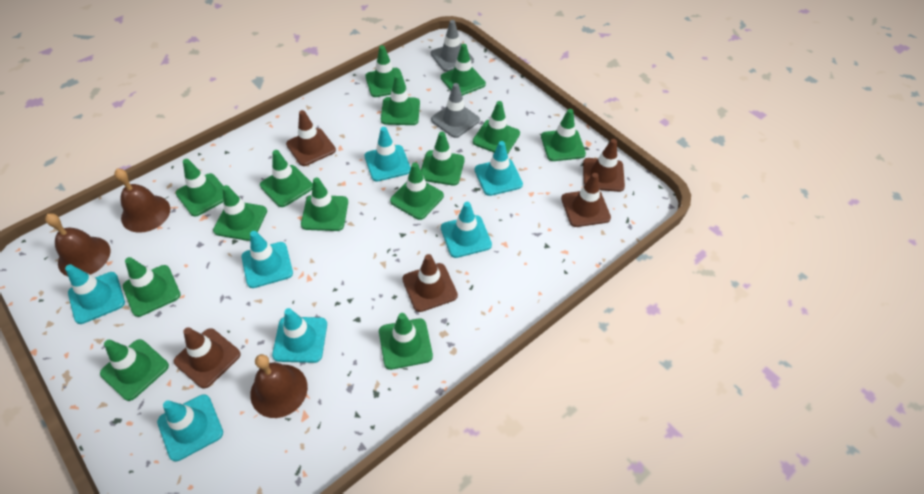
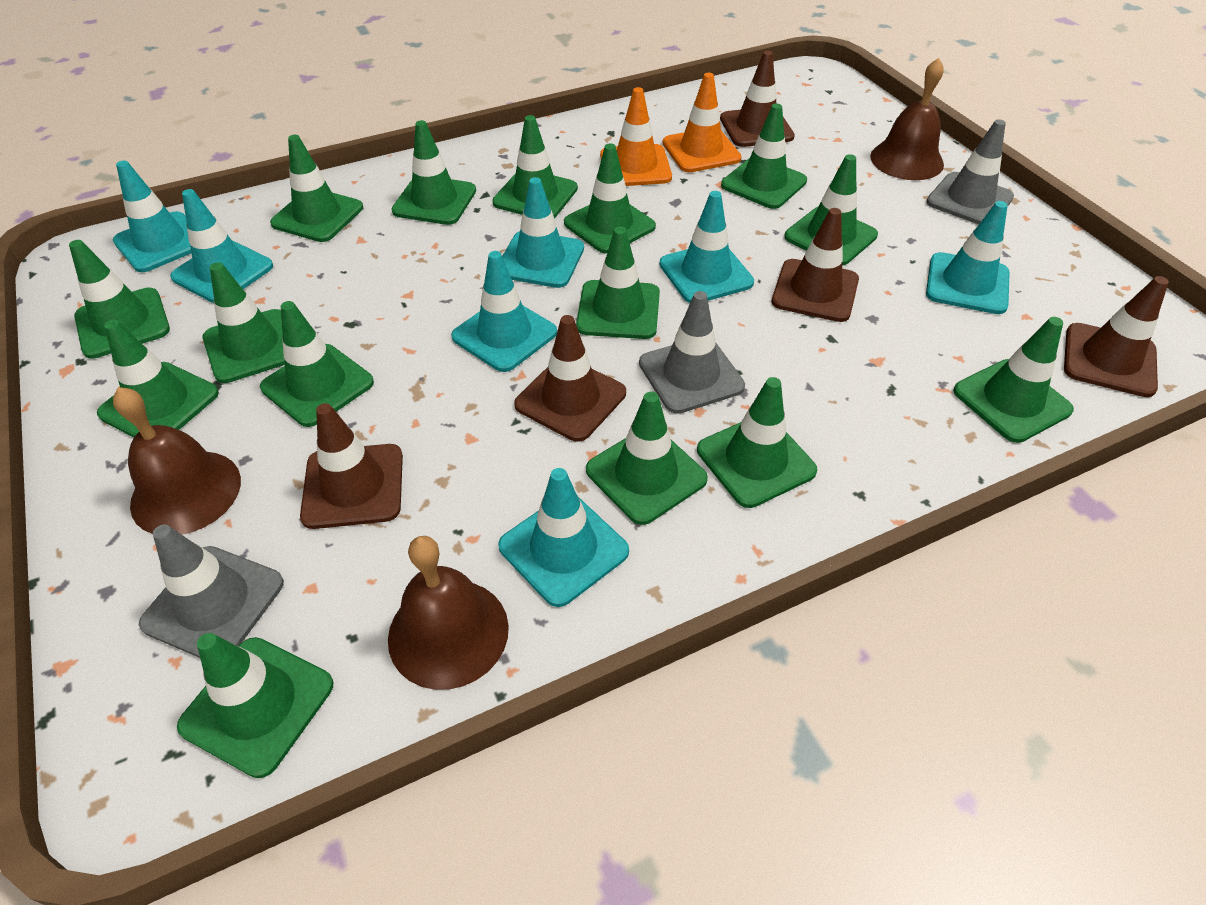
green traffic cone: [100,339,169,401] [123,257,181,317] [176,159,223,217] [213,185,267,241] [260,150,313,207] [301,178,348,231] [365,45,406,97] [379,313,433,370] [381,74,420,125] [390,163,444,220] [421,132,465,186] [441,44,486,96] [473,101,520,154] [541,109,586,161] = 14 -> [69,240,170,359] [97,320,219,438] [177,633,333,778] [203,262,285,383] [260,301,374,427] [270,135,363,242] [392,120,476,225] [492,115,578,218] [564,144,656,254] [576,227,660,339] [586,392,708,525] [697,377,817,508] [721,103,807,209] [784,154,878,266] [953,317,1074,443] = 15
grey traffic cone: [431,20,474,72] [431,83,480,138] = 2 -> [139,525,284,658] [639,291,745,414] [926,119,1014,224] = 3
orange traffic cone: none = 0 -> [600,87,672,186] [663,73,742,172] = 2

